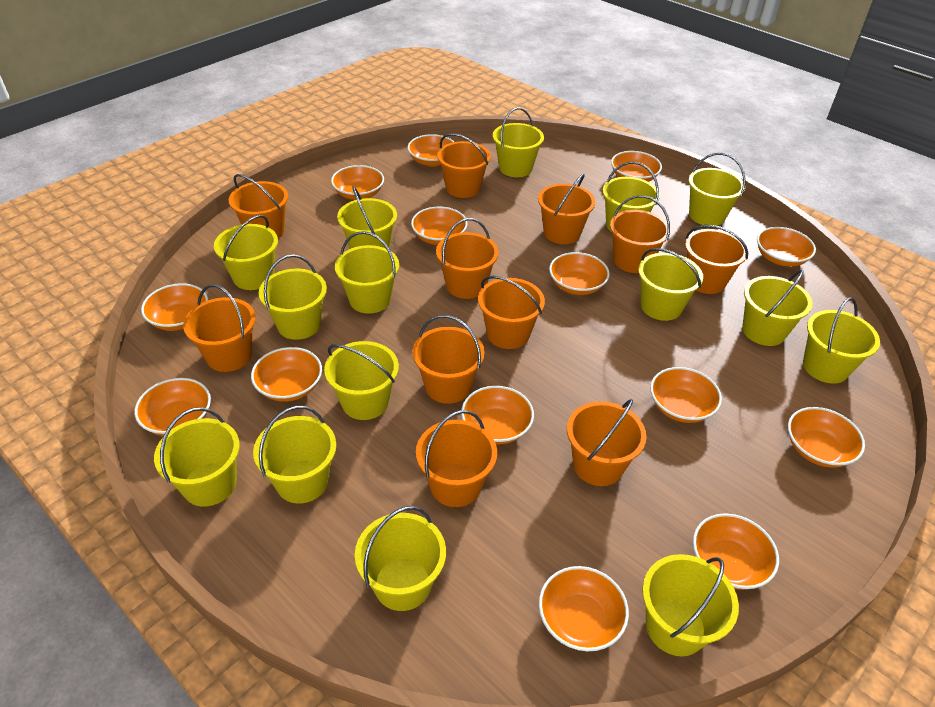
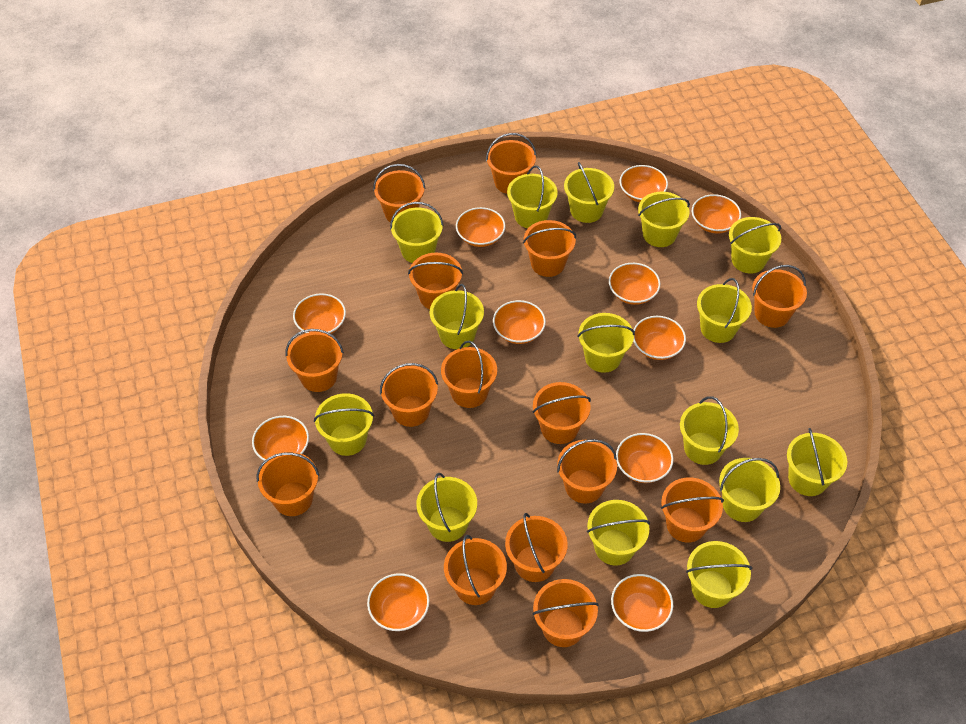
orange bowl: [134,378,211,436] [141,283,208,331] [251,347,322,402] [331,165,384,200] [408,134,454,167] [411,206,467,245] [461,386,534,444] [539,566,629,651] [549,252,610,295] [611,151,662,182] [650,367,722,423] [693,513,779,590] [757,227,816,267] [788,407,865,468] = 14 -> [252,416,309,461] [293,293,346,334] [367,573,429,631] [456,207,505,247] [493,300,546,344] [609,263,660,305] [611,574,673,632] [616,433,673,483] [620,165,668,202] [633,316,686,360] [692,194,741,233] = 11
orange bucket: [183,284,256,372] [229,174,288,239] [412,315,485,404] [416,410,497,507] [436,218,499,299] [437,133,491,198] [478,276,545,349] [538,173,596,244] [567,399,647,486] [610,195,670,273] [685,225,748,294] = 11 -> [257,452,319,516] [285,329,344,392] [373,164,425,222] [380,363,438,427] [408,253,463,309] [441,341,497,408] [444,535,507,605] [486,133,536,194] [505,513,568,582] [523,220,576,277] [532,579,599,647] [533,382,591,444] [557,439,617,503] [661,478,724,543] [752,265,807,328] = 15

